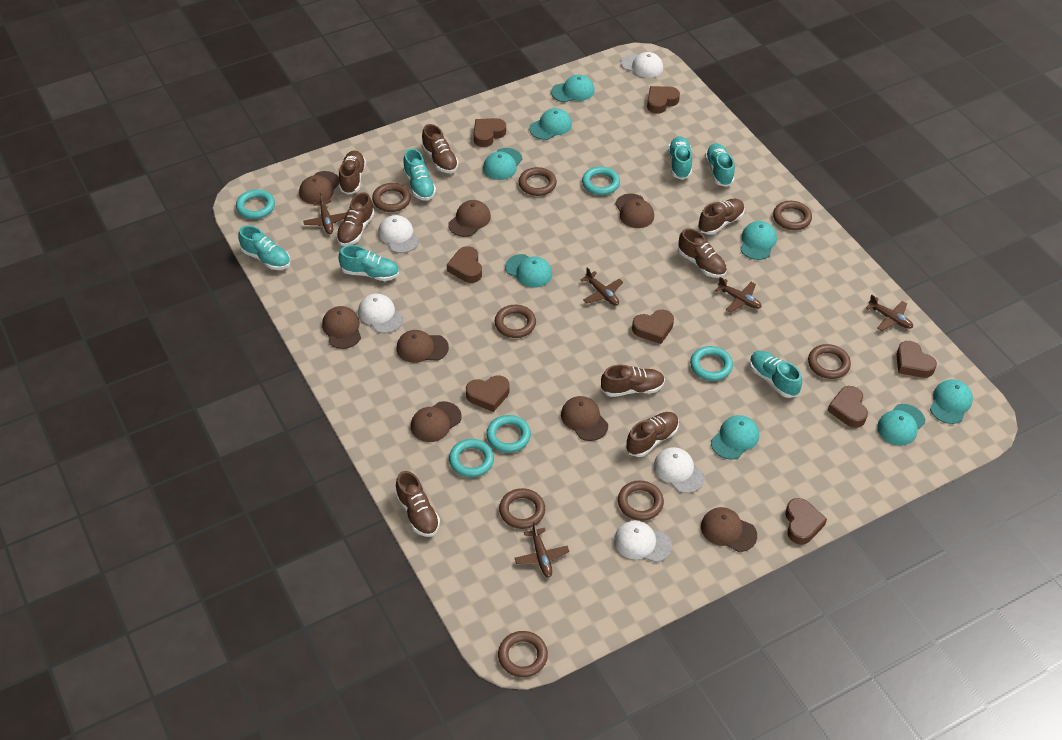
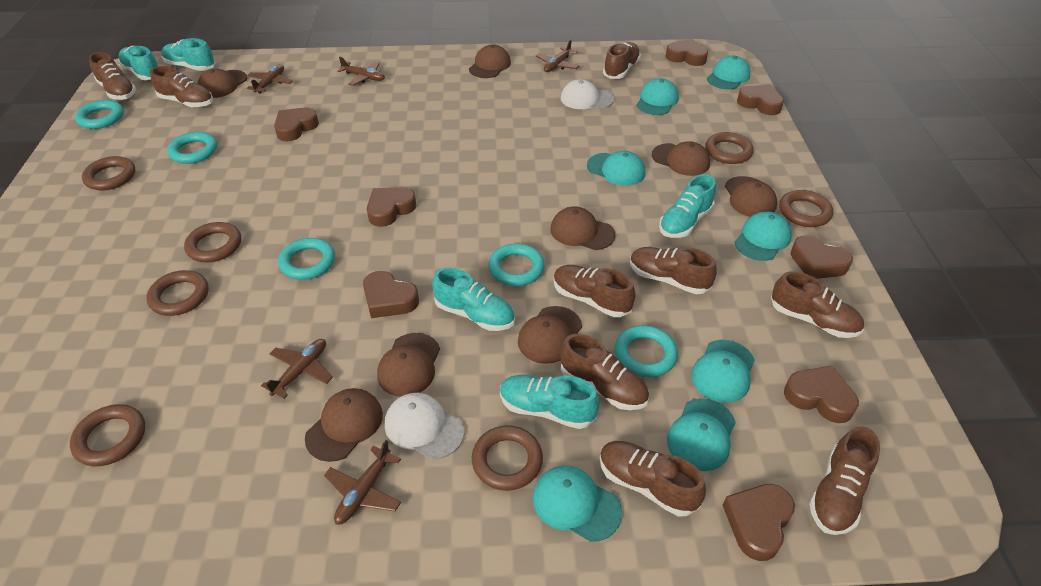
brown ring: [372,183,411,212] [495,305,536,338] [498,631,548,677] [499,488,545,529] [519,167,557,196] [618,481,664,521] [773,201,812,230] [808,344,851,379] = 8 -> [70,404,145,466] [82,156,135,190] [147,270,209,316] [184,222,241,262] [472,425,543,491] [705,132,754,164] [779,190,833,227] = 7
brown shoe: [336,192,374,246] [339,150,366,195] [395,471,440,537] [422,124,458,173] [601,364,665,397] [626,412,679,457] [678,228,727,278] [698,199,745,235] = 8 -> [89,52,136,100] [150,66,213,108] [553,265,636,317] [560,334,649,410] [600,441,706,516] [603,42,641,79] [630,247,717,294] [771,271,864,338] [809,427,880,535] = 9
turquoise cap: [483,148,522,180] [505,254,552,287] [530,108,572,140] [551,75,595,102] [711,415,759,460] [740,221,777,260] [877,404,925,445] [930,379,973,424] = 8 -> [532,465,622,542] [587,151,645,186] [636,78,679,115] [667,398,736,471] [691,340,755,403] [707,56,750,89] [734,211,791,261] = 7
turquoise shoe: [238,225,290,270] [339,245,399,281] [403,148,436,201] [668,136,692,180] [705,143,735,187] [750,351,802,398] = 6 -> [118,46,158,80] [161,38,216,71] [432,267,515,331] [500,375,599,429] [659,174,716,238] = 5
white cap: [358,293,403,333] [378,215,419,253] [614,520,672,562] [621,52,663,78] [654,447,705,493] = 5 -> [385,393,464,460] [561,79,614,109] = 2

